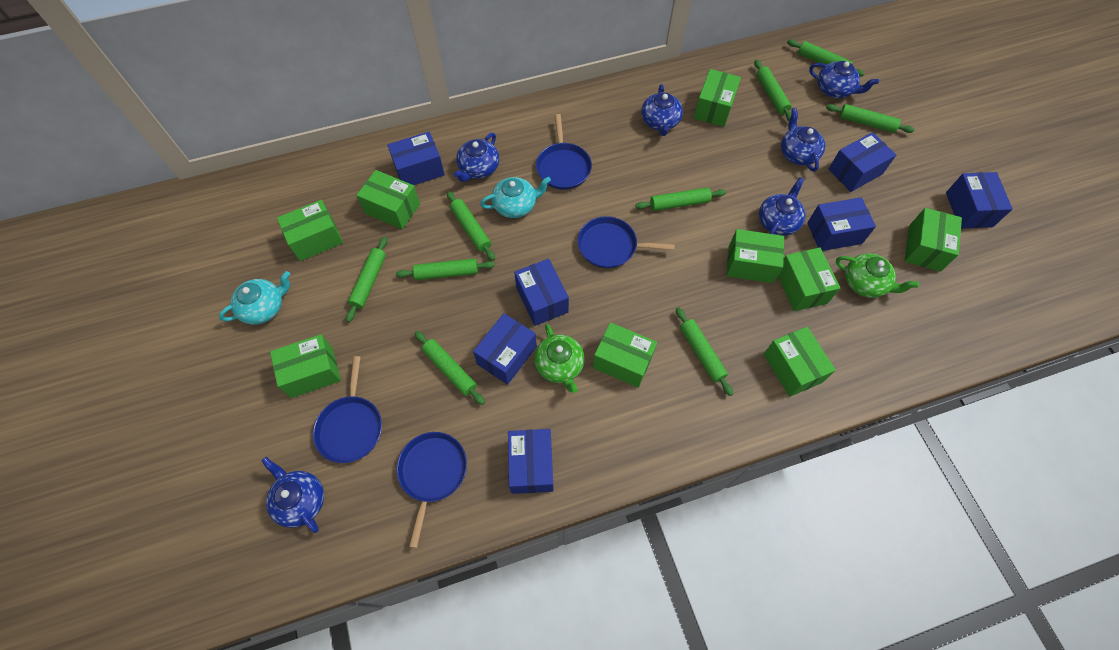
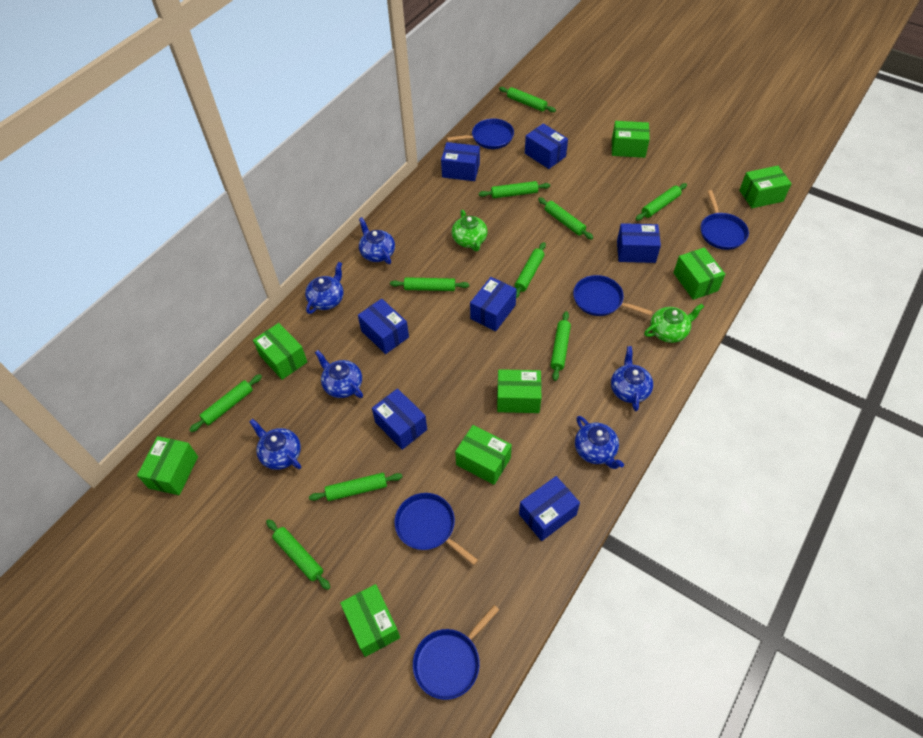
blue pan: [313,356,382,463] [397,432,467,548] [536,114,592,190] [578,216,675,268] = 4 -> [395,493,478,565] [413,605,499,700] [447,119,514,149] [573,275,653,316] [701,190,749,250] = 5
green box: [270,334,341,398] [277,200,343,261] [356,170,420,229] [593,322,657,388] [694,69,741,127] [726,229,784,283] [764,327,836,397] [778,247,840,311] [905,208,962,272] = 9 -> [137,436,198,495] [253,323,307,380] [340,584,400,657] [455,425,512,485] [497,369,541,413] [612,121,650,158] [673,247,725,300] [739,166,792,208] = 8
green rolling pin: [346,237,387,322] [396,258,495,280] [415,331,485,405] [447,191,495,261] [635,187,726,211] [676,307,733,396] [754,60,792,121] [787,39,864,77] [826,104,915,133] = 9 -> [189,374,262,432] [266,519,330,590] [309,473,402,501] [390,277,469,291] [479,181,550,199] [499,87,556,112] [515,242,546,298] [538,197,593,240] [551,311,571,381] [636,183,687,220] = 10
turquoise teapot: [219,271,290,325] [480,177,551,218] = 2 -> none = 0

